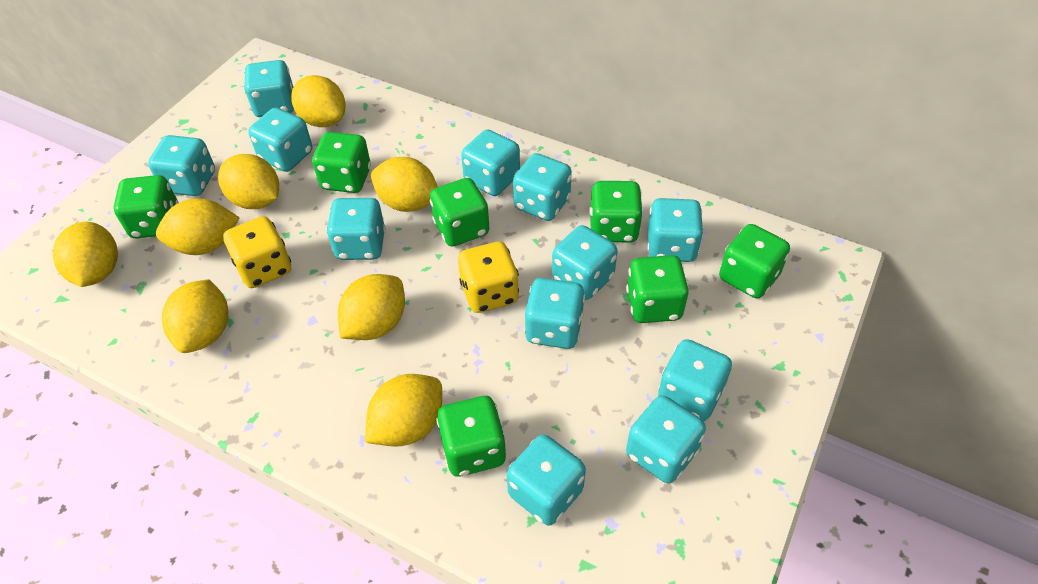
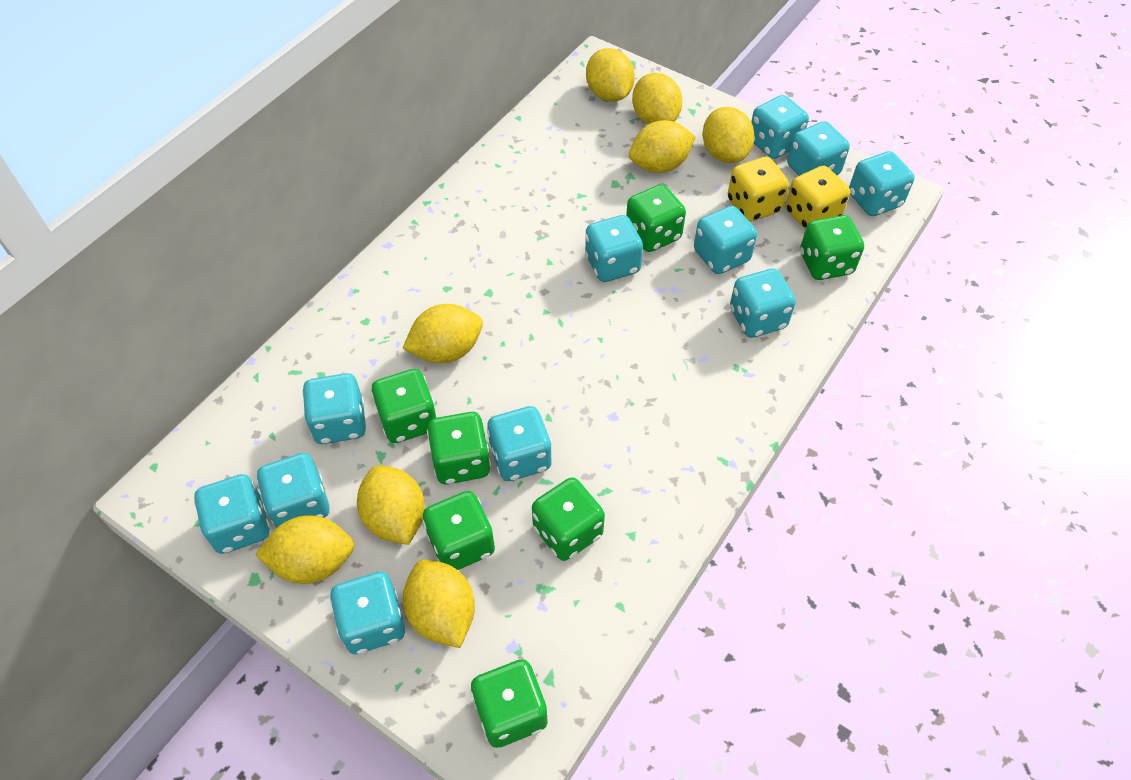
turquoise dice: [148,135,215,196] [244,60,294,117] [248,108,312,172] [326,198,386,260] [461,130,520,196] [507,434,586,526] [513,153,572,221] [524,278,585,349] [552,225,617,300] [626,395,706,483] [647,198,704,262] [658,339,732,421] = 12 -> [194,474,270,554] [256,453,329,528] [302,373,366,444] [330,572,405,654] [487,406,552,481] [585,215,643,282] [694,206,757,274] [730,269,796,338] [751,95,809,159] [787,121,850,176] [849,151,914,216] = 11

